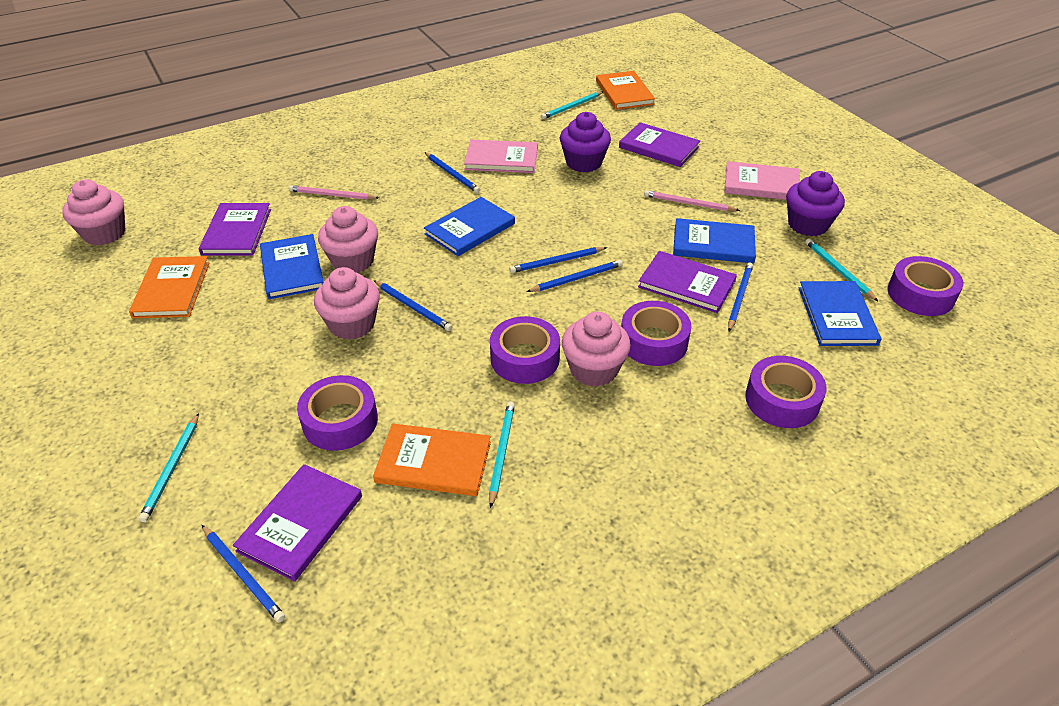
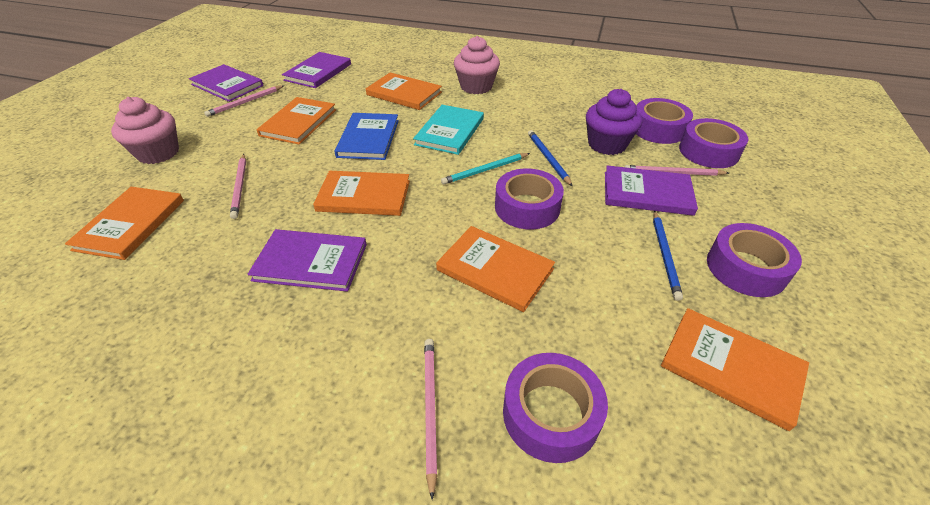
blue book: [260,234,323,299] [424,197,515,256] [673,218,756,264] [799,281,881,346] = 4 -> [334,113,399,160] = 1
blue pencil: [202,525,285,623] [374,280,452,331] [424,152,480,193] [509,247,607,273] [527,260,623,292] [728,262,753,332] = 6 -> [528,130,573,187] [653,211,683,301] = 2
orange book: [129,256,210,318] [373,423,491,496] [596,71,655,110] = 3 -> [65,187,184,260] [256,97,336,144] [313,171,410,216] [366,72,442,110] [436,226,555,312] [661,308,809,431] = 6
pink book: [464,140,538,173] [724,161,800,200] = 2 -> none = 0
pink cupcake: [62,179,126,245] [314,267,380,340] [318,206,378,273] [562,311,631,387] = 4 -> [111,97,179,164] [454,36,500,94] = 2
pink pencil: [288,185,379,200] [644,190,740,211] = 2 -> [204,85,284,117] [230,154,246,219] [424,339,438,500] [624,165,729,176] = 4
purple cupcake: [560,112,611,172] [786,171,845,236] = 2 -> [586,89,642,155] = 1
turquoise book: none = 0 -> [413,105,484,155] = 1
turquoise pencil: [138,413,199,522] [489,402,515,508] [541,92,603,119] [805,238,878,301] = 4 -> [441,153,530,185] = 1

